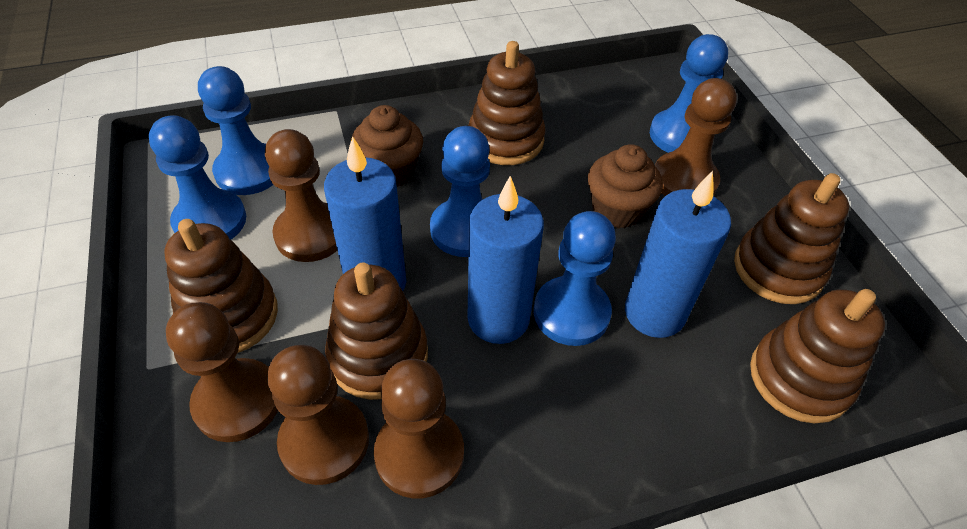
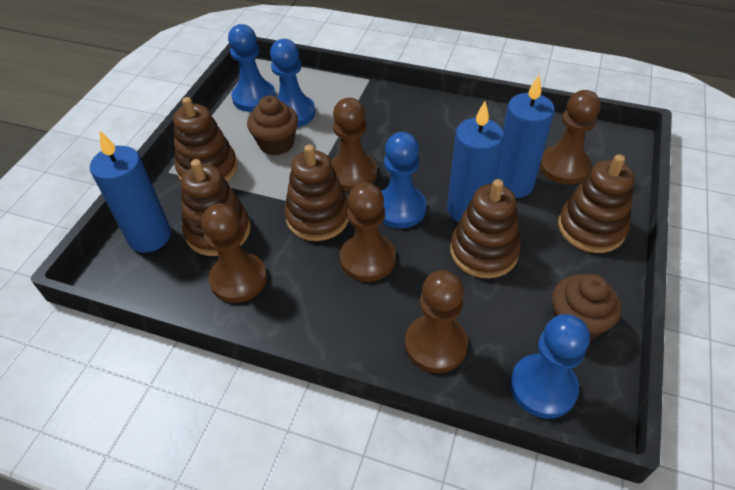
blue pawn: [149,115,246,240] [198,66,273,195] [430,126,490,257] [534,211,616,346] [650,34,728,153] = 5 -> [228,24,276,112] [270,39,315,127] [381,132,427,228] [510,314,590,419] = 4

